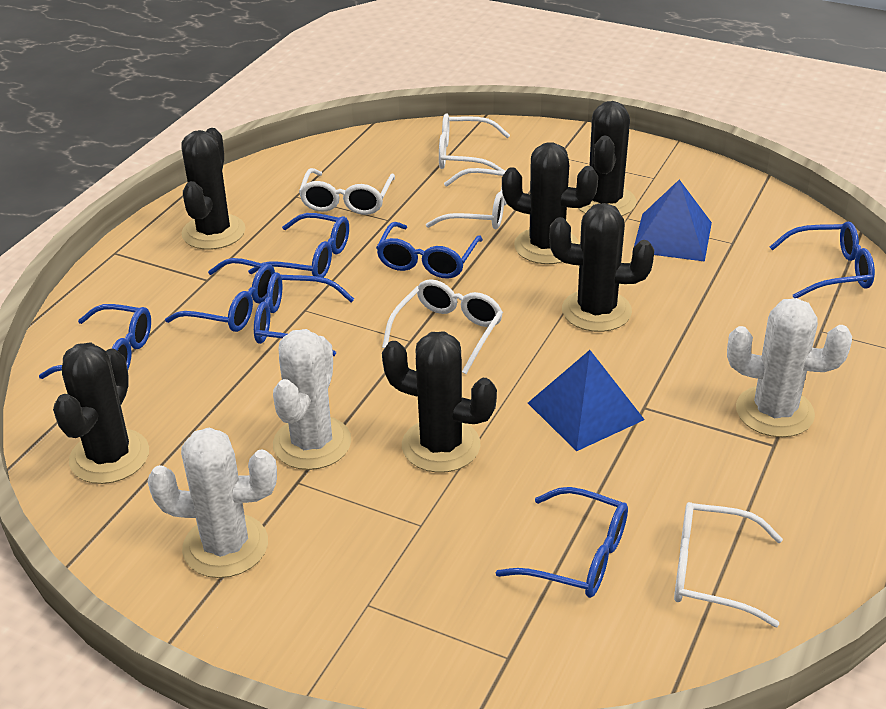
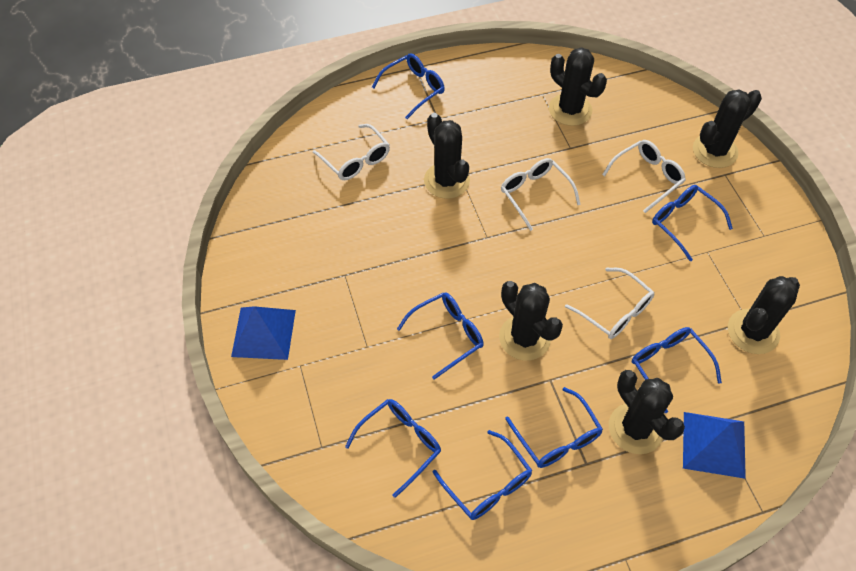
white cactus: [147,428,277,578] [273,329,351,470] [727,298,852,437] = 3 -> none = 0
white glasses: [299,168,395,215] [382,279,503,374] [426,168,507,230] [439,113,510,171] [674,502,783,627] = 5 -> [313,124,390,180] [501,158,581,231] [565,268,654,339] [602,140,686,213] = 4

